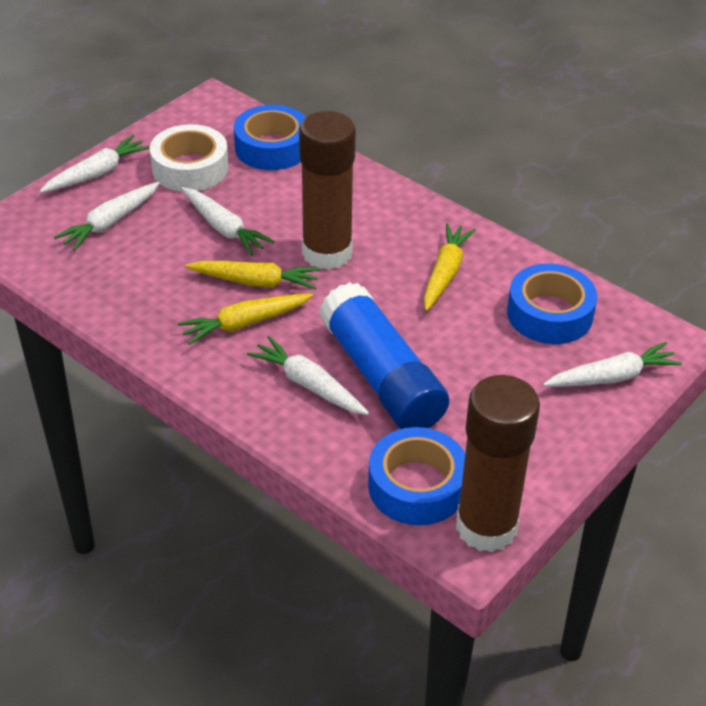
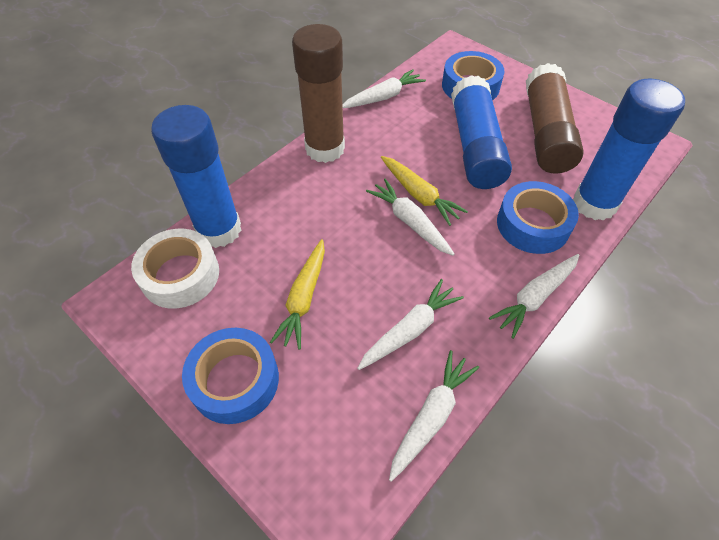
blue glue stick: [319,282,449,429] = 1 -> [151,105,241,248] [451,75,512,189] [573,79,685,221] = 3
yellow carrot: [178,294,313,345] [185,261,320,290] [424,223,476,311] = 3 -> [270,239,325,350] [381,156,468,226] = 2

